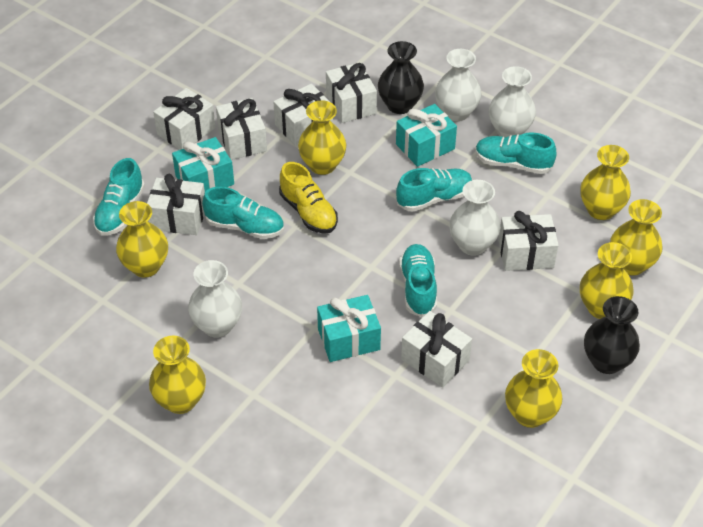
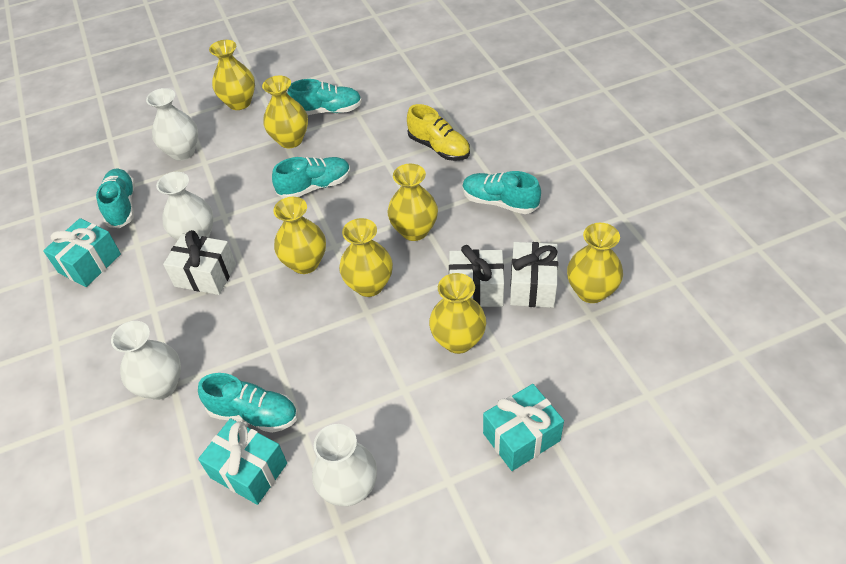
black vase: [378,41,424,114] [584,296,640,374] = 2 -> none = 0
white gift: [147,174,205,235] [153,88,216,150] [216,98,267,160] [273,84,333,146] [326,62,377,123] [401,311,472,388] [499,211,559,271] = 7 -> [163,230,236,295] [449,245,504,307] [510,242,558,308] = 3

